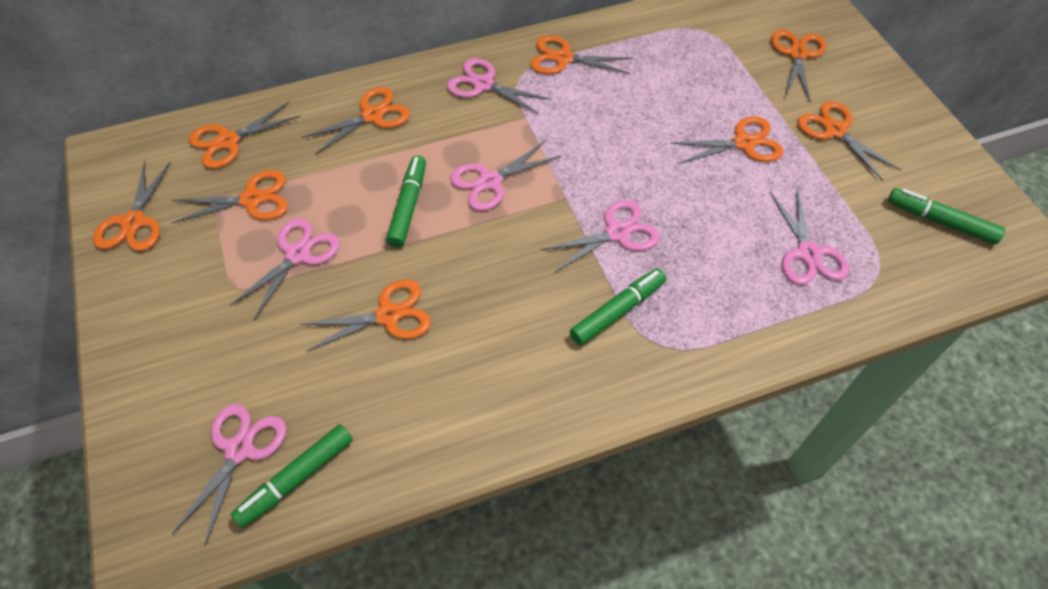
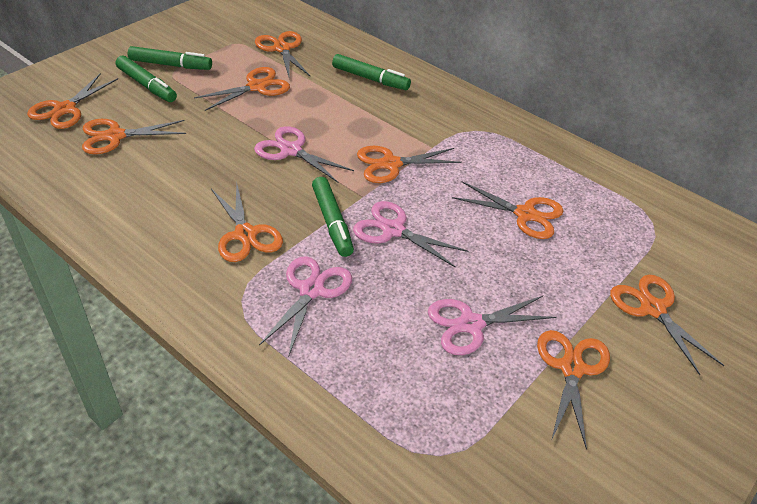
pink scissors: [172,404,286,545] [230,218,340,320] [447,58,551,115] [450,140,561,211] [540,200,660,273] [770,188,849,285] = 6 -> [254,126,354,183] [259,256,352,355] [353,201,468,268] [428,296,557,355] = 4

